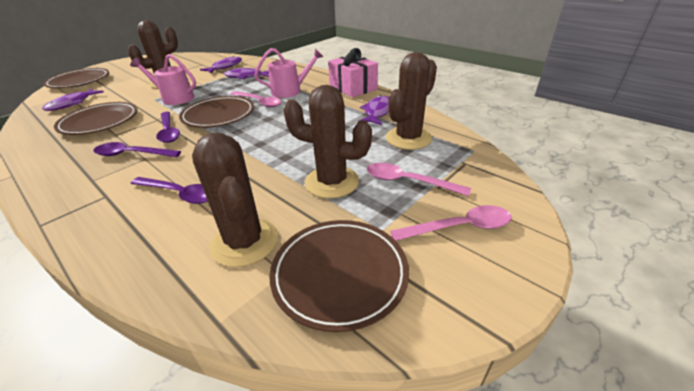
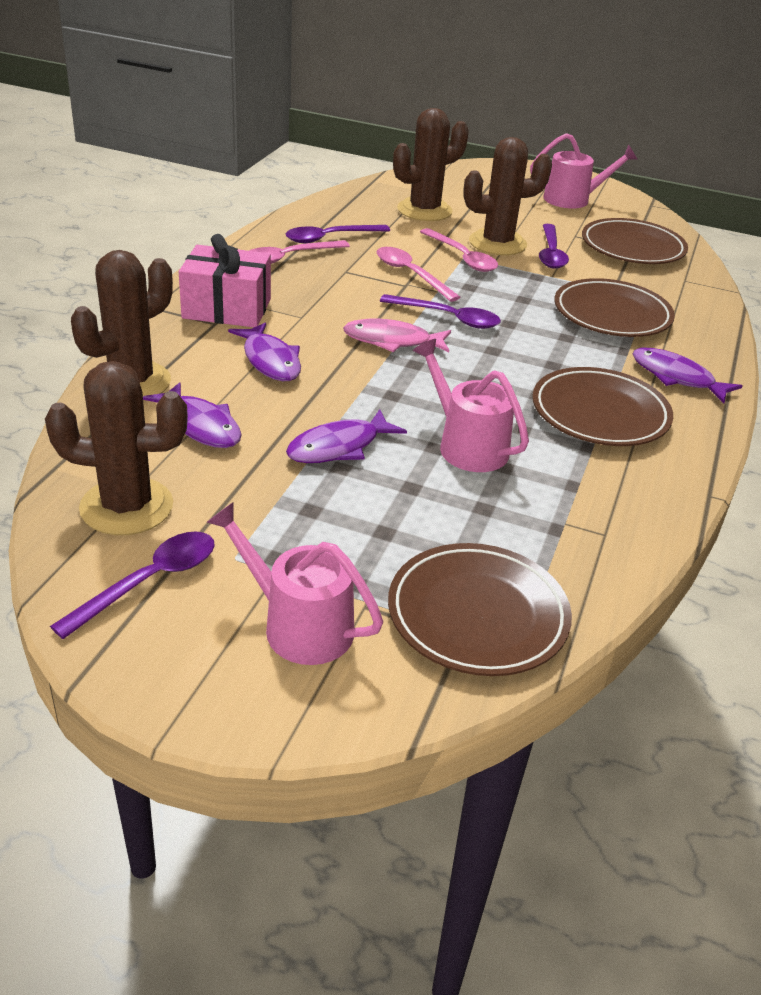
pink fish: none = 0 -> [343,319,451,352] = 1
pink watering can: [130,54,196,105] [254,48,323,98] = 2 -> [207,502,383,665] [413,339,529,472] [530,133,638,208] = 3
purple spoon: [93,142,181,157] [131,177,208,204] [156,112,180,143] = 3 -> [50,531,215,639] [286,225,390,243] [380,294,501,329] [539,224,569,269] = 4

